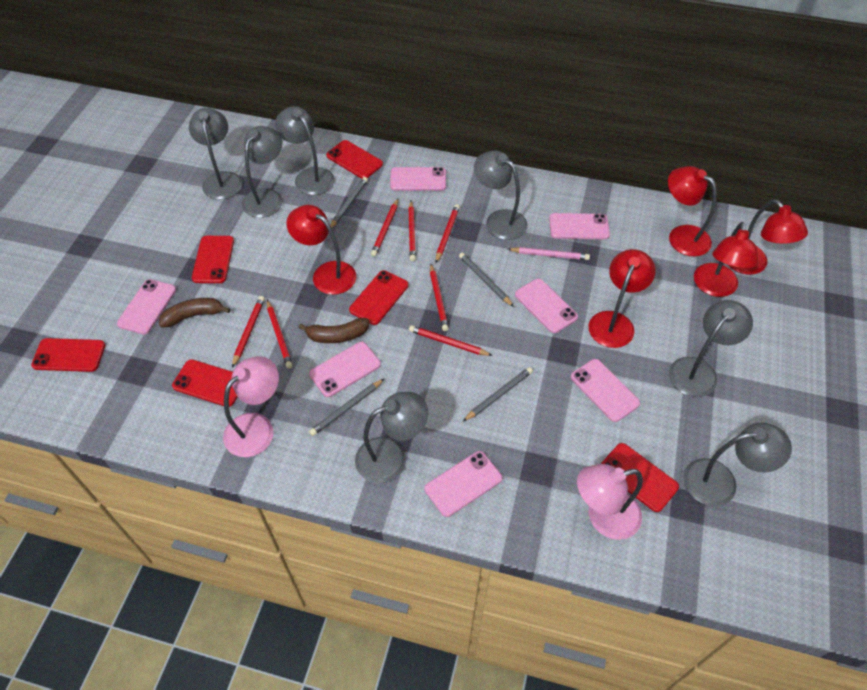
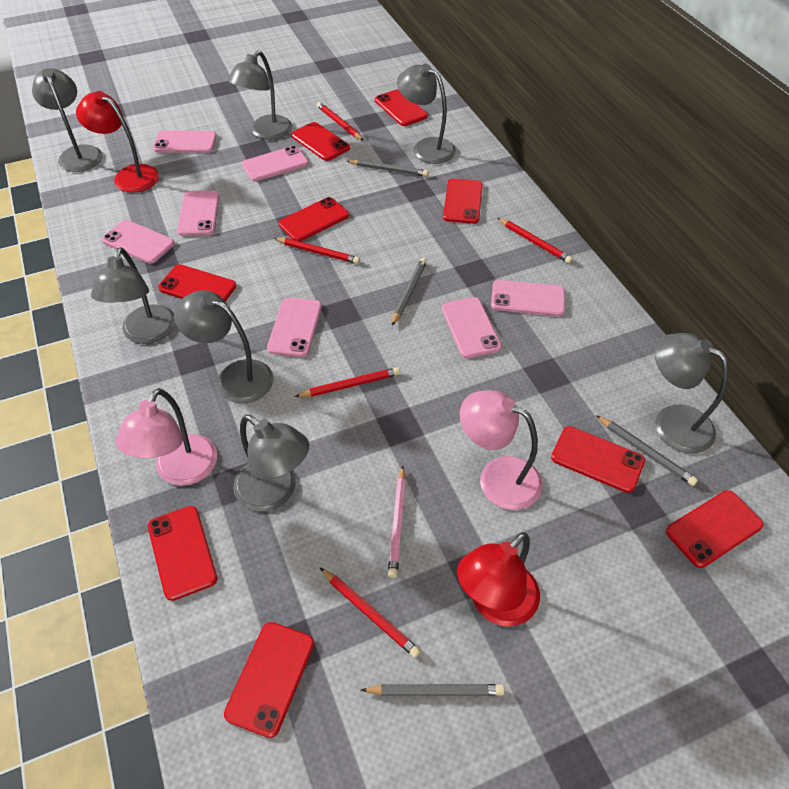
brown banana: [159,298,230,328] [299,318,370,343] = 2 -> none = 0
red lamp: [286,205,356,295] [588,249,656,348] [668,166,717,257] [694,222,758,297] [728,200,808,275] = 5 -> [76,91,159,193] [457,532,540,627] = 2
red pencil: [232,296,265,368] [267,300,293,368] [371,199,398,257] [408,201,416,261] [409,325,493,356] [430,264,449,331] [436,204,460,263] = 7 -> [274,238,360,264] [294,367,400,397] [317,102,364,141] [320,568,421,658] [497,218,573,263] = 5
red phone: [31,338,105,372] [172,359,238,407] [192,236,234,283] [326,140,383,179] [349,270,408,325] [601,443,679,512] = 6 -> [148,506,217,601] [158,264,236,302] [224,622,314,738] [278,197,349,241] [291,122,350,161] [375,89,428,126] [443,179,483,224] [551,426,645,493] [666,490,764,568] = 9

